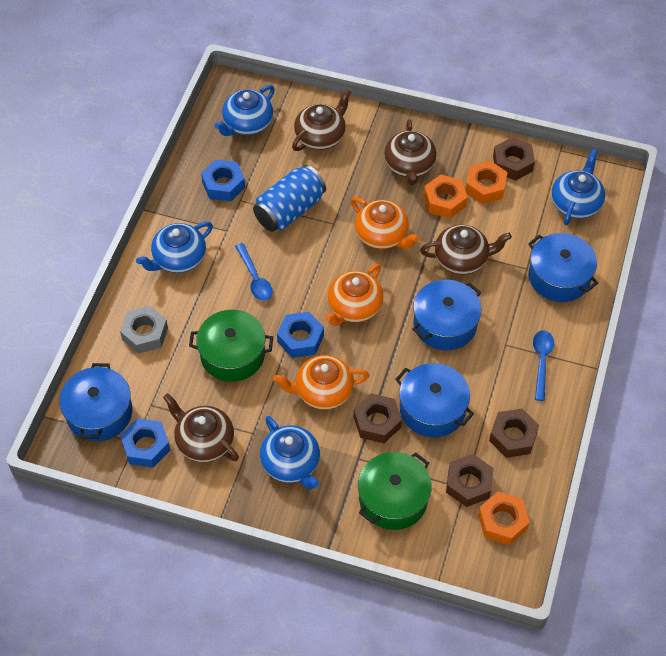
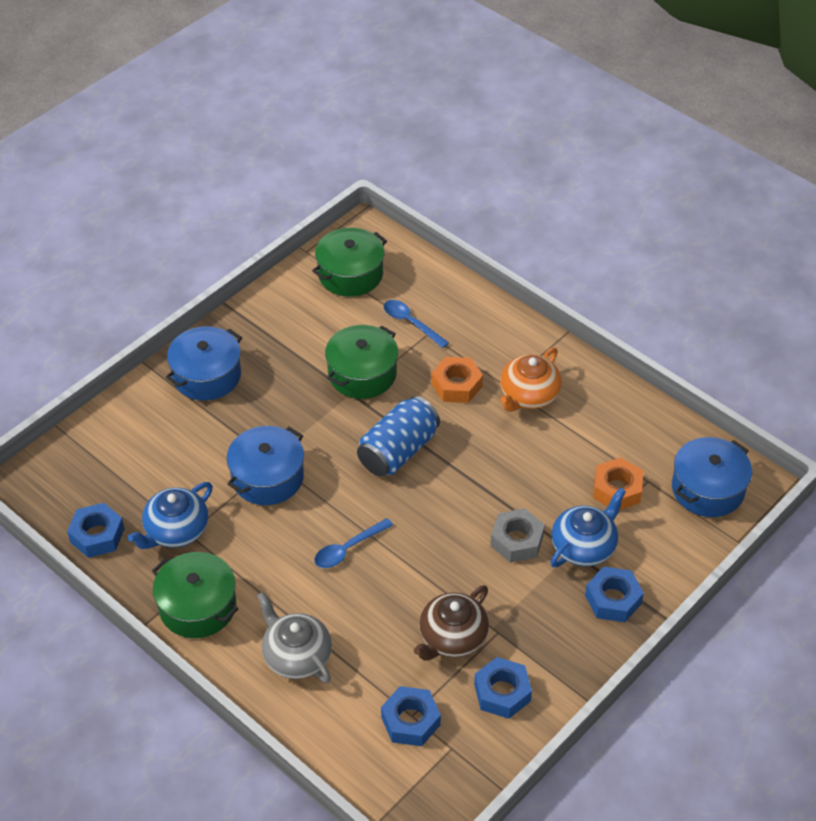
blue nut: [120,418,170,468] [201,160,245,201] [277,312,324,358] = 3 -> [67,503,124,558] [381,686,441,746] [474,657,532,719] [585,566,644,622] = 4
blue pot: [59,363,132,441] [395,363,474,437] [412,279,481,350] [528,233,598,302] = 4 -> [166,326,242,401] [227,426,304,505] [672,437,752,517] = 3
blue teapot: [136,222,213,273] [214,85,275,136] [260,416,320,489] [551,149,605,225] = 4 -> [128,482,213,549] [550,487,626,567] = 2
brown nut: [354,393,402,443] [446,454,493,507] [489,409,539,458] [493,137,535,181] = 4 -> none = 0
brown teapot: [163,393,239,462] [292,89,351,151] [384,119,436,185] [420,225,512,274] = 4 -> [414,585,489,661] = 1
green pot: [189,310,273,382] [358,452,432,530] = 2 -> [152,552,239,638] [312,228,387,297] [325,325,398,399] = 3
grey teapot: none = 0 -> [257,592,332,683] = 1
orange nut: [424,175,467,218] [465,161,508,204] [478,492,530,545] = 3 -> [432,357,483,403] [593,457,643,510] = 2
orange teapot: [273,355,369,410] [325,264,383,326] [351,197,419,249] = 3 -> [500,347,562,412] = 1

